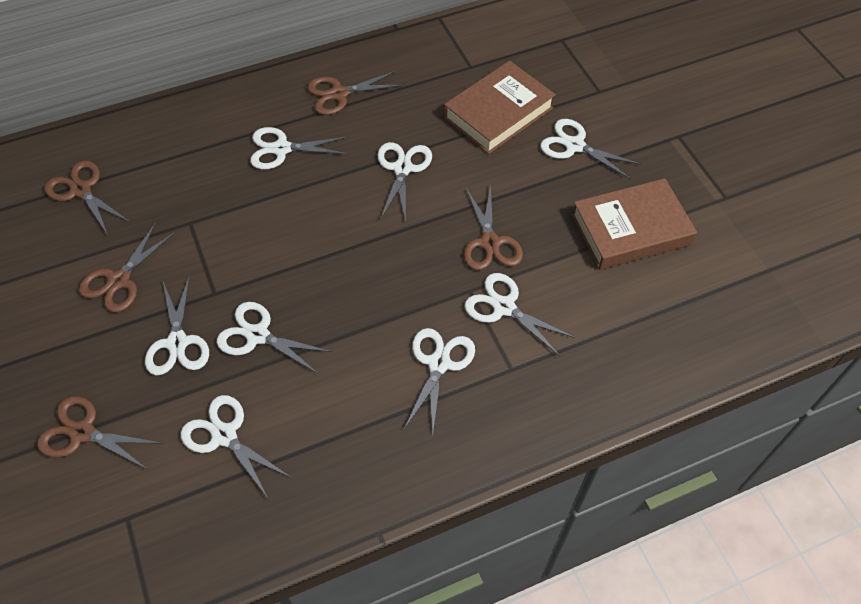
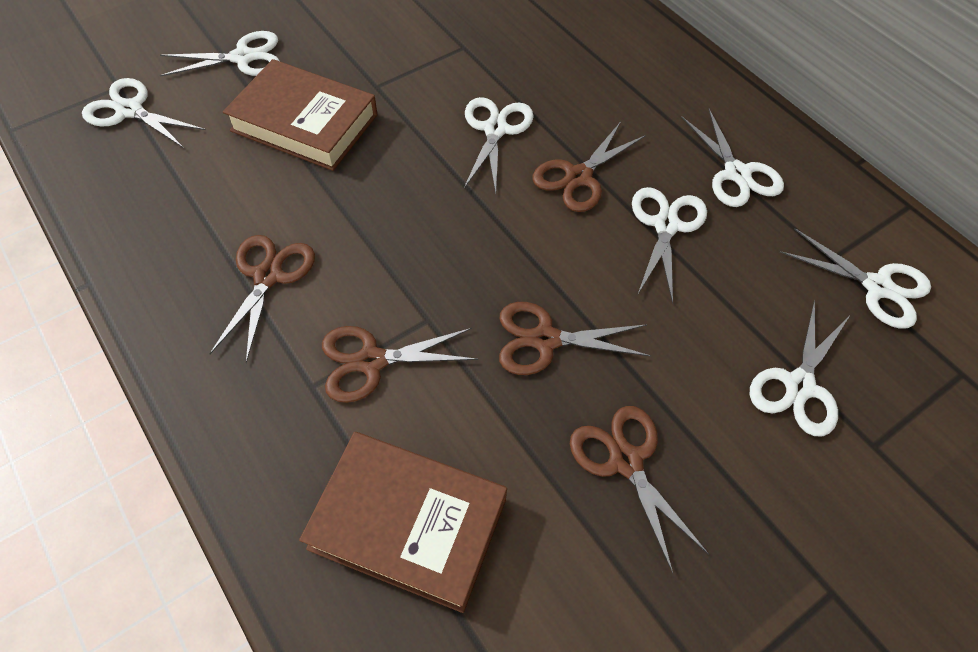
white scissors: [145,277,209,375] [181,395,292,498] [217,302,332,374] [250,127,349,170] [377,142,432,222] [404,328,475,436] [464,273,576,356] [540,119,641,180] = 8 -> [82,78,206,148] [160,31,280,77] [464,97,534,193] [632,187,707,304] [681,109,784,207] [750,300,850,437] [780,228,931,329] = 7

